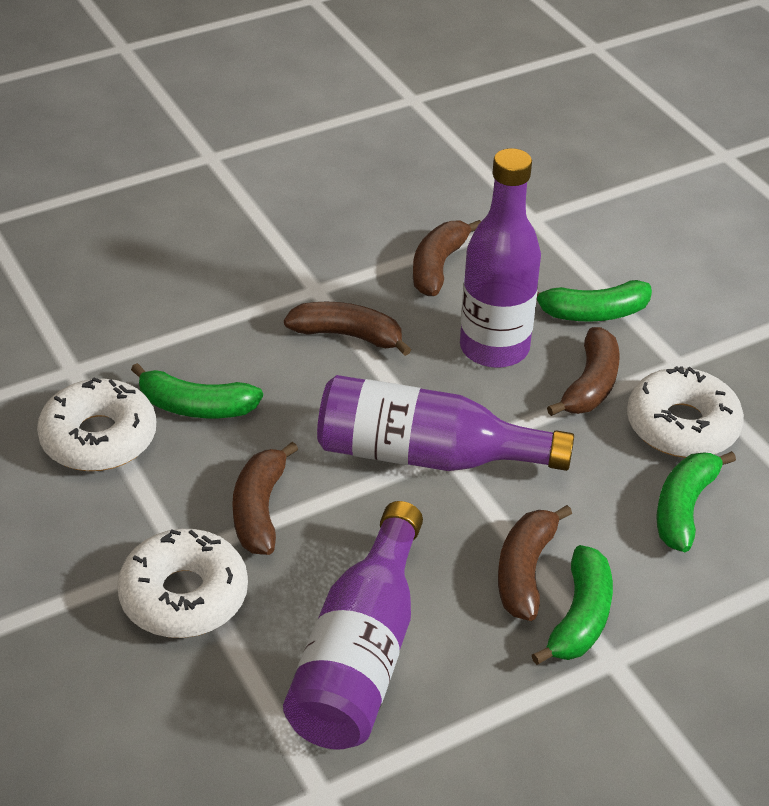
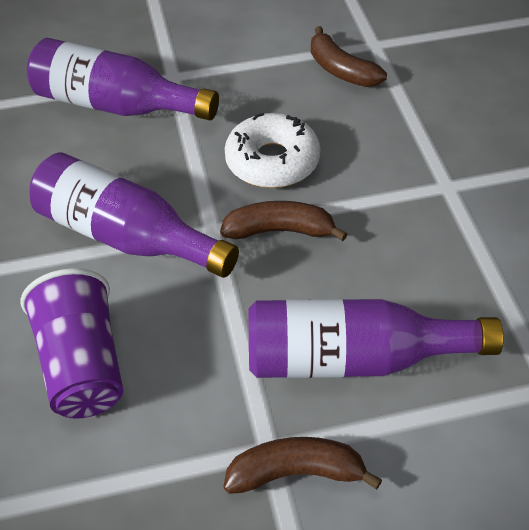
brown banana: [232,442,298,555] [284,302,411,356] [413,220,481,296] [498,505,572,621] [547,327,620,416] = 5 -> [220,201,347,241] [224,437,382,494] [311,26,387,87] = 3
green banana: [131,363,263,418] [532,545,613,665] [537,280,652,322] [656,451,736,552] = 4 -> none = 0
purple cup: none = 0 -> [21,268,123,419] = 1
white donut: [37,377,156,471] [117,529,248,638] [627,366,744,458] = 3 -> [225,113,321,188] = 1

